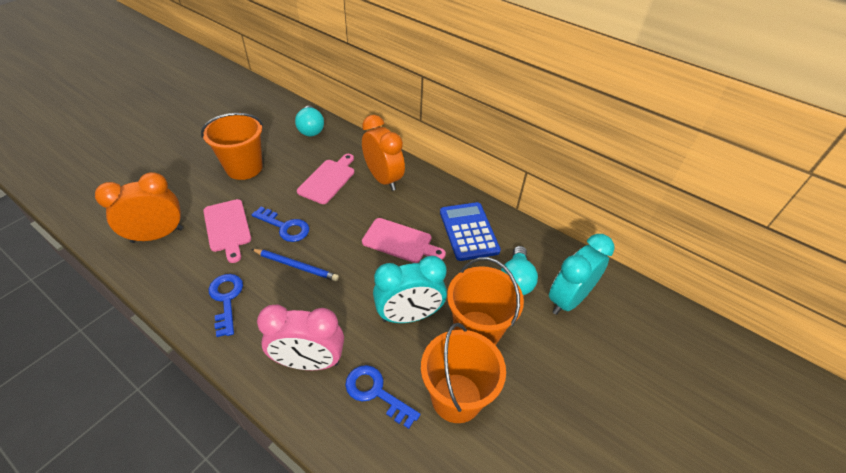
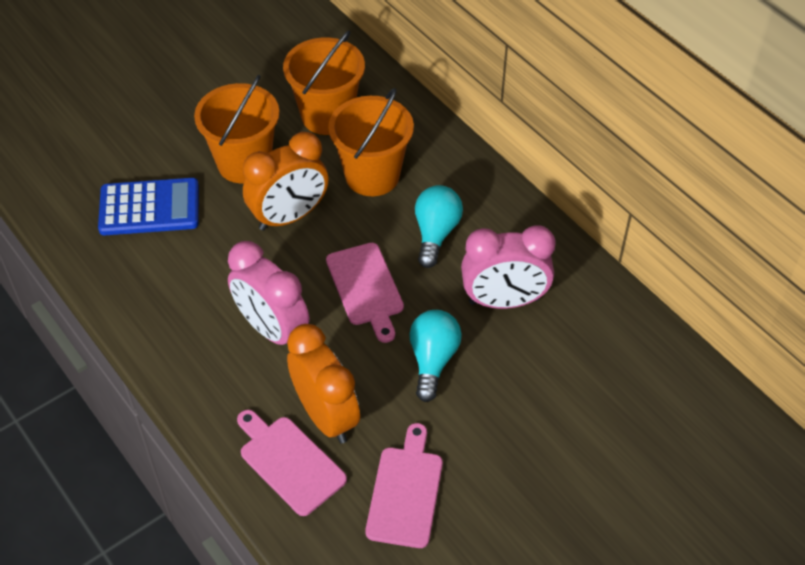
blue key: [208,274,243,337] [251,207,309,242] [345,365,420,429] = 3 -> none = 0
blue pencil: [252,249,339,281] = 1 -> none = 0
pink clock: [257,304,344,370] = 1 -> [228,241,309,345] [461,225,555,309] = 2
turquoise clock: [373,256,447,323] [549,234,615,315] = 2 -> none = 0

